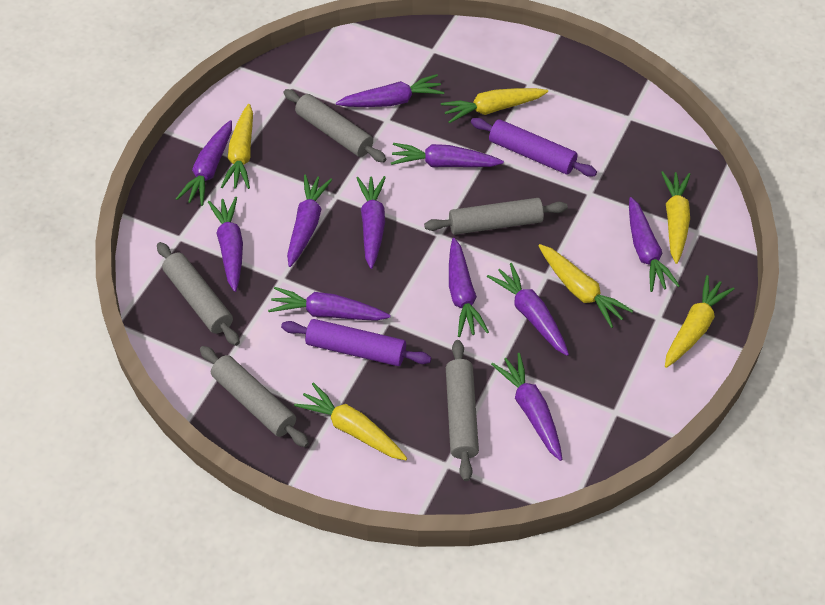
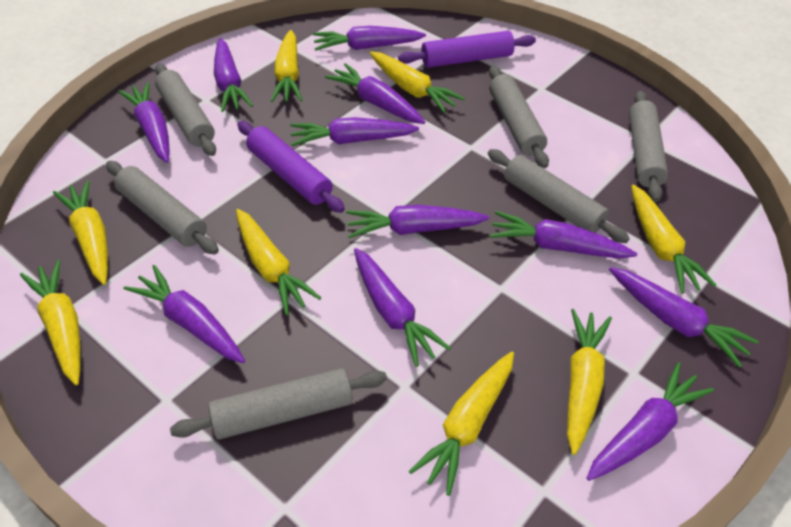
grey rolling pin: [157,242,240,346] [200,346,309,447] [284,89,386,162] [424,198,568,235] [446,340,479,481] = 5 -> [106,161,219,254] [155,64,216,156] [170,368,387,439] [488,149,630,243] [489,66,549,168] [629,91,668,202] = 6
yellow carrot: [221,104,253,189] [294,383,407,460] [441,88,548,124] [539,244,633,328] [661,171,690,264] [665,275,734,368] = 6 -> [20,260,81,385] [53,180,108,285] [236,209,321,316] [271,30,302,102] [370,51,465,113] [409,351,514,496] [567,309,612,455] [631,184,716,294] = 8

